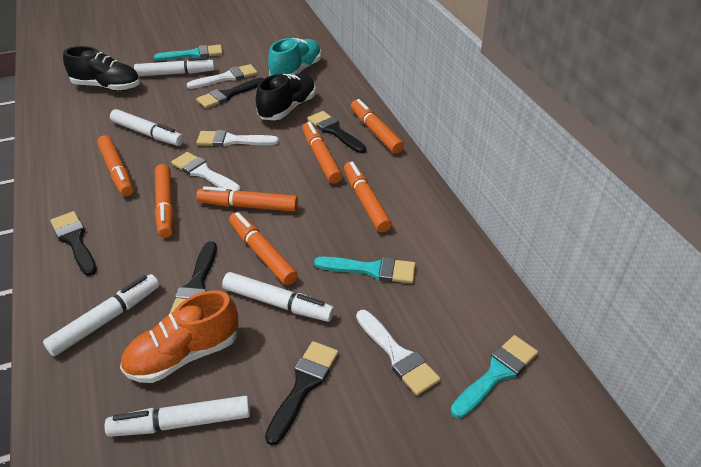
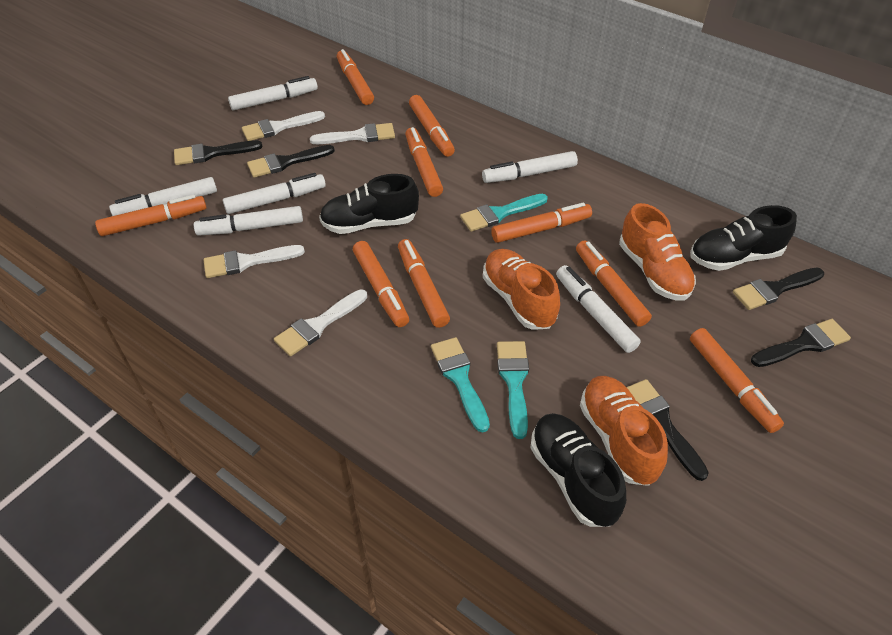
black shoe: [63,46,140,91] [256,74,316,120] = 2 -> [319,174,419,234] [530,413,626,527] [690,205,797,271] = 3
orange marker: [97,135,134,196] [155,164,174,238] [196,186,298,212] [229,212,298,285] [302,122,342,184] [344,161,392,232] [351,99,404,154] = 7 -> [95,195,206,236] [337,49,374,105] [353,241,409,327] [398,239,450,328] [405,127,443,197] [409,95,455,157] [491,202,592,243] [576,240,652,327] [690,328,784,433] = 9
orange shoe: [120,290,239,383] = 1 -> [483,249,560,330] [580,376,668,486] [619,203,696,300] = 3
turquoise shoe: [268,38,322,76] = 1 -> none = 0
white marker: [43,274,159,356] [105,396,250,437] [110,109,184,146] [134,57,215,77] [222,272,335,322] = 5 -> [109,177,217,216] [194,206,303,236] [223,173,326,214] [228,76,318,110] [482,151,578,183] [556,265,641,353] = 6

